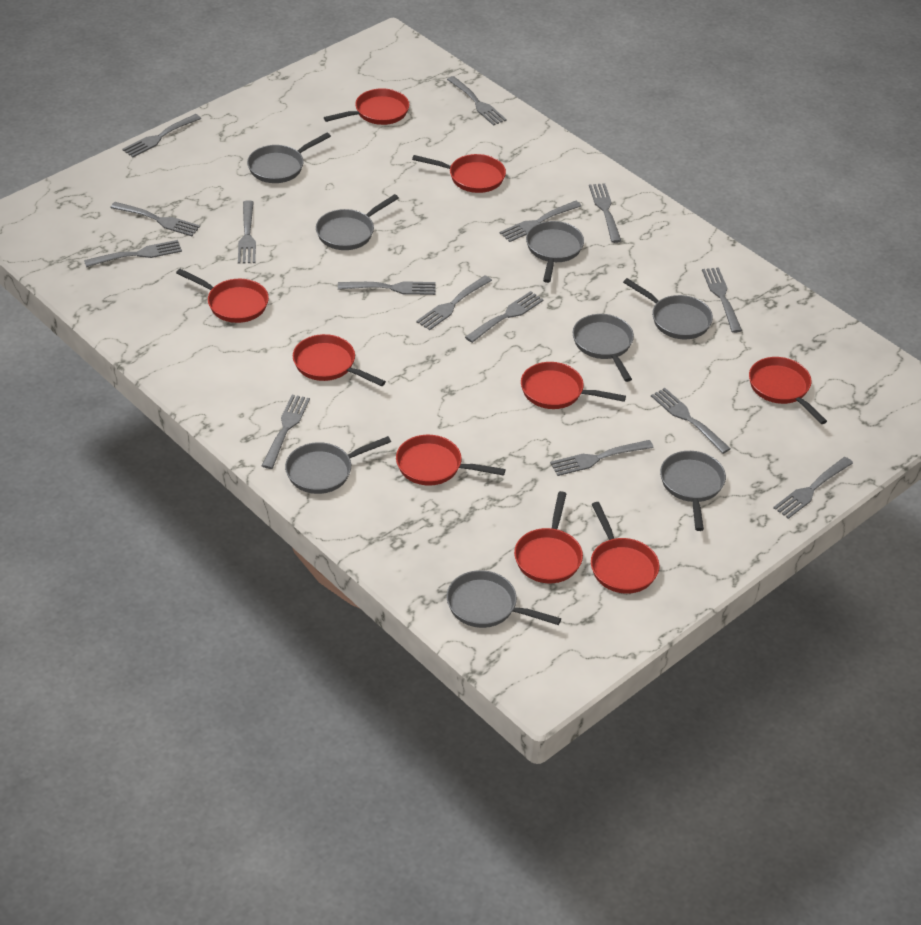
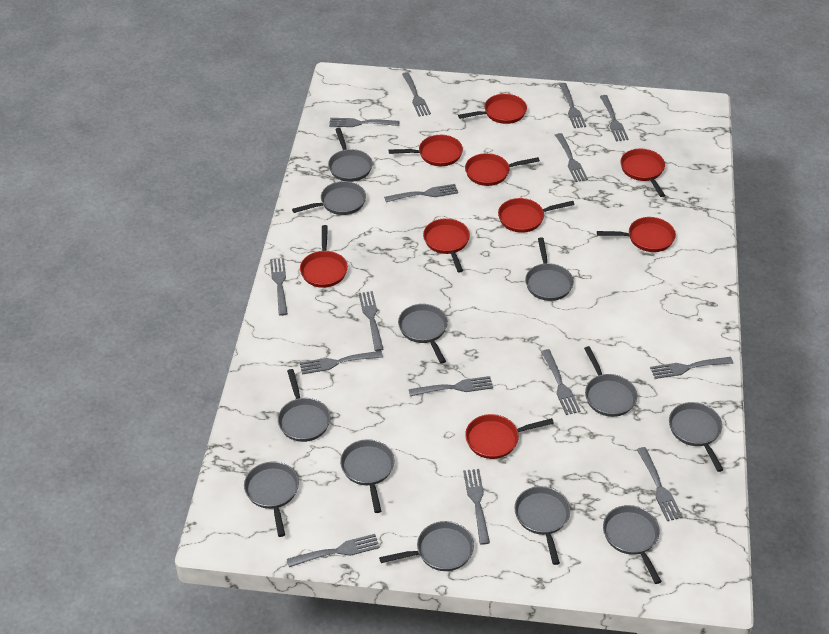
grey pan: [247,133,331,183] [285,436,391,494] [316,194,399,250] [447,570,561,628] [526,221,584,283] [573,314,634,382] [623,278,713,339] [660,451,726,531] = 8 -> [244,462,299,537] [278,369,330,442] [292,181,366,215] [328,128,373,182] [340,439,394,513] [379,521,474,571] [398,304,448,364] [515,486,570,565] [525,237,574,301] [584,346,637,417] [603,505,662,584] [669,402,723,472] = 12

